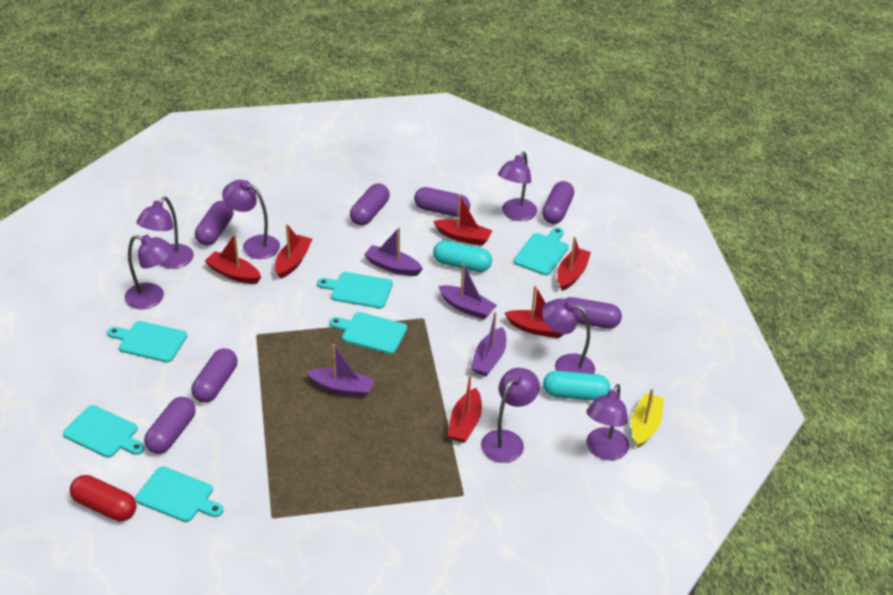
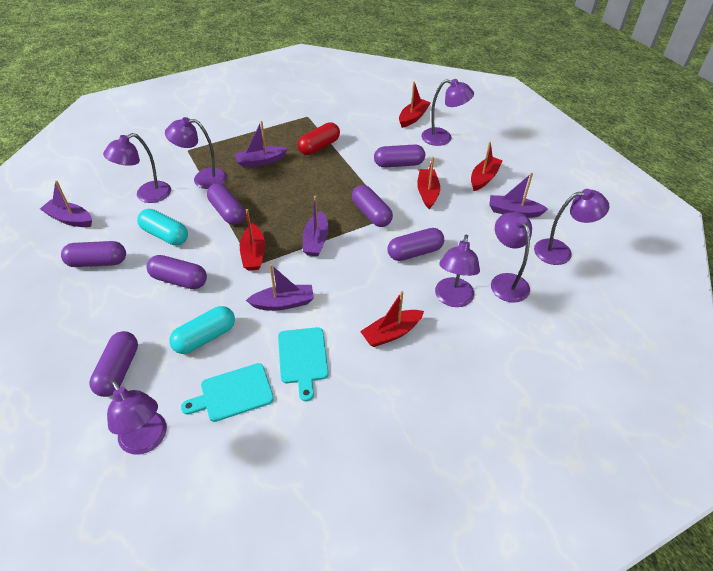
purple boat: [307,344,375,397] [364,227,423,276] [438,263,497,319] [471,312,506,376] = 4 -> [40,180,92,227] [235,121,288,168] [246,264,314,310] [303,196,329,256] [489,173,548,218] = 5
red boat: [205,234,261,284] [275,224,312,279] [433,194,493,246] [448,375,482,443] [505,286,564,338] [557,237,591,291] = 6 -> [240,209,265,271] [360,291,424,347] [399,81,431,128] [417,157,440,209] [471,142,503,191] = 5
turquoise cutting board: [63,405,145,458] [107,321,187,363] [135,466,223,522] [317,272,393,308] [329,312,407,354] [513,227,569,275] = 6 -> [181,363,274,422] [278,327,329,401] = 2
yellow boat: [631,389,664,448] = 1 -> none = 0

